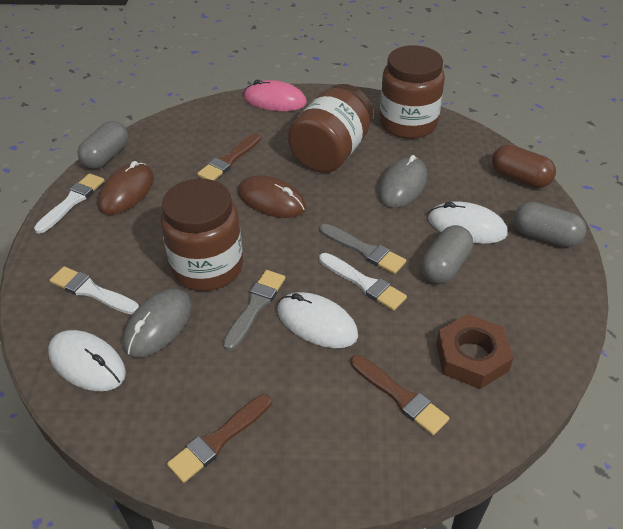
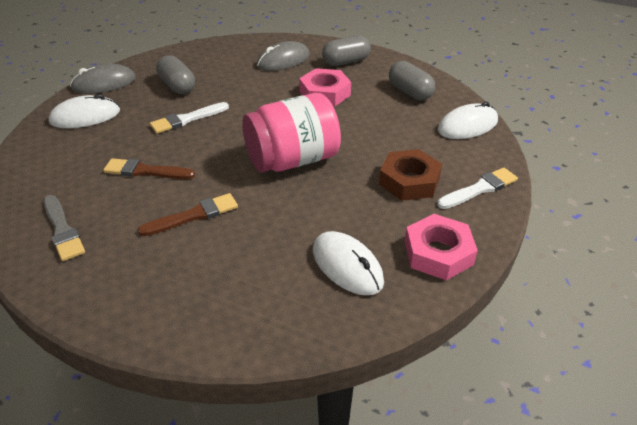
brown brush: [167,394,271,483] [197,134,261,180] [351,355,449,436] = 3 -> [103,158,195,179] [137,193,238,236] = 2
brown capsule: [492,145,556,188] = 1 -> none = 0
brown jar: [160,179,243,291] [288,84,373,173] [380,45,445,139] = 3 -> none = 0
brown mouse: [98,161,154,215] [238,175,306,218] = 2 -> none = 0
grey brush: [223,270,285,351] [320,224,406,274] = 2 -> [43,195,85,261] = 1
pink jar: none = 0 -> [242,93,341,172] = 1
pink mouse: [244,80,307,111] = 1 -> none = 0
pink nut: none = 0 -> [299,68,351,106] [405,214,478,280] = 2
white brush: [34,173,104,234] [50,266,139,315] [319,253,407,311] = 3 -> [150,102,229,134] [437,168,518,209] = 2

